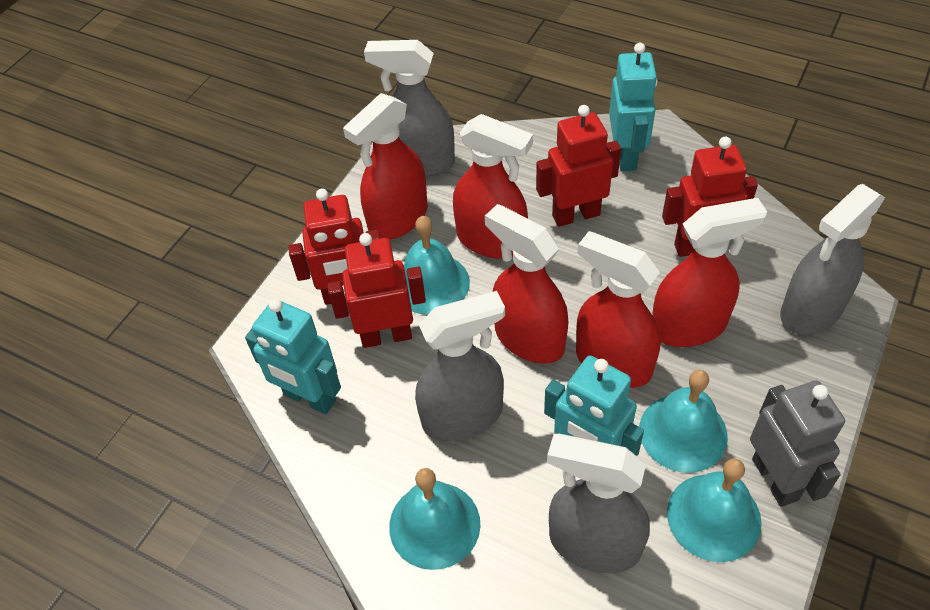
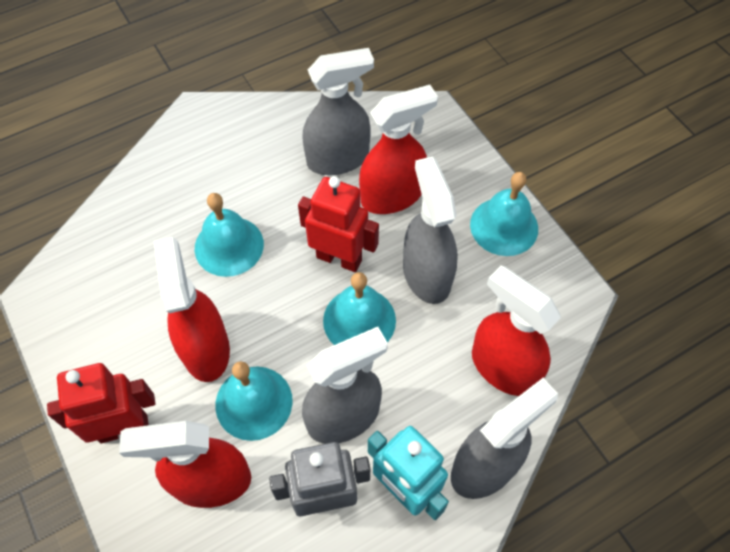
red robot: [288,189,380,305] [327,233,426,348] [536,105,621,227] [662,137,758,257] = 4 -> [47,363,155,443] [298,176,379,272] = 2
red spray bottle: [343,93,428,240] [453,114,533,259] [485,204,568,364] [576,231,660,388] [652,198,767,347] = 5 -> [119,421,251,508] [154,237,230,382] [359,85,438,214] [472,265,561,396] = 4
turquoise robot: [245,299,341,414] [544,356,644,456] [609,43,657,171] = 3 -> [368,426,449,520] = 1

